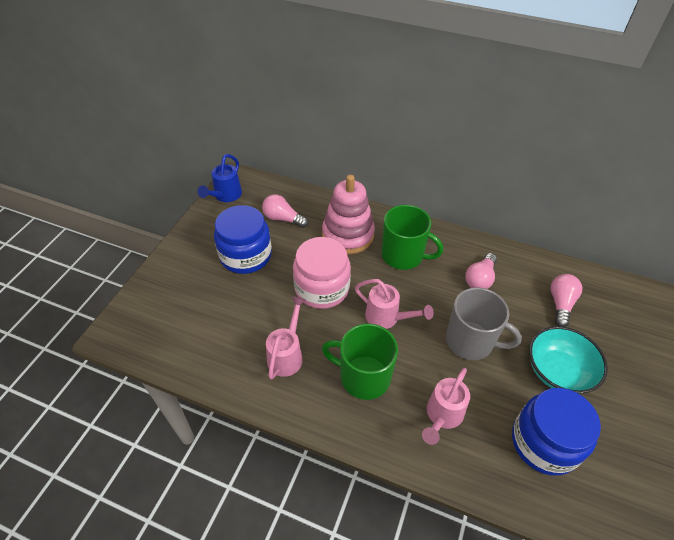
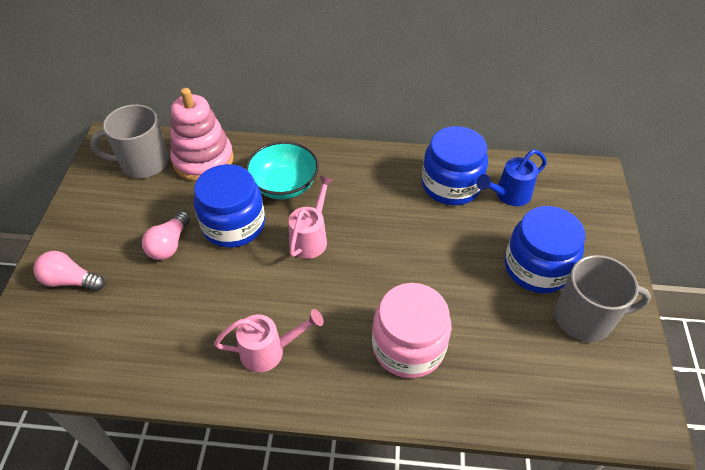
blue jar: [214,205,272,274] [512,388,601,476] = 2 -> [194,164,265,248] [422,126,488,205] [505,206,585,293] = 3
green mug: [322,324,398,400] [381,205,443,270] = 2 -> none = 0
grey mug: [446,287,522,360] = 1 -> [90,104,169,178] [555,255,651,342] = 2
pink light bulb: [262,194,308,228] [465,253,497,289] [550,274,582,327] = 3 -> [33,251,105,291] [142,211,190,260] = 2
pink watering can: [266,297,306,380] [355,279,434,329] [422,368,470,445] = 3 -> [214,309,324,373] [289,175,334,259] = 2

